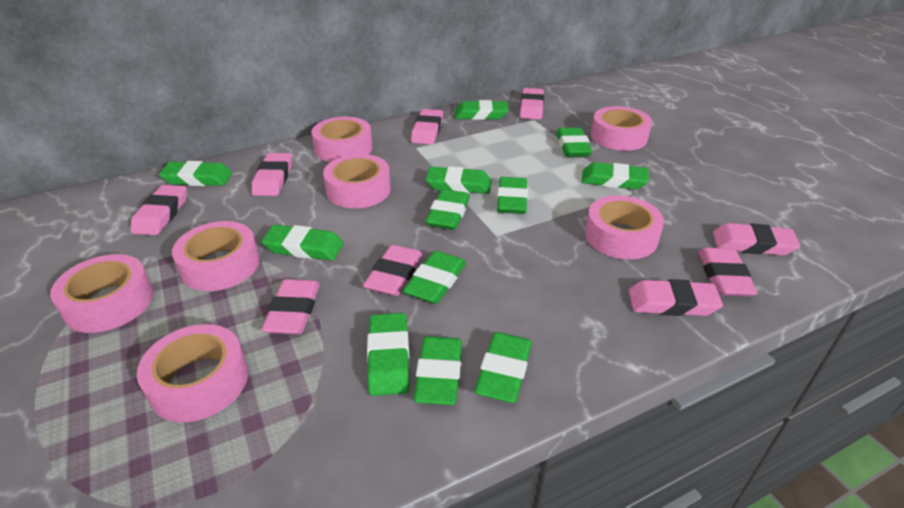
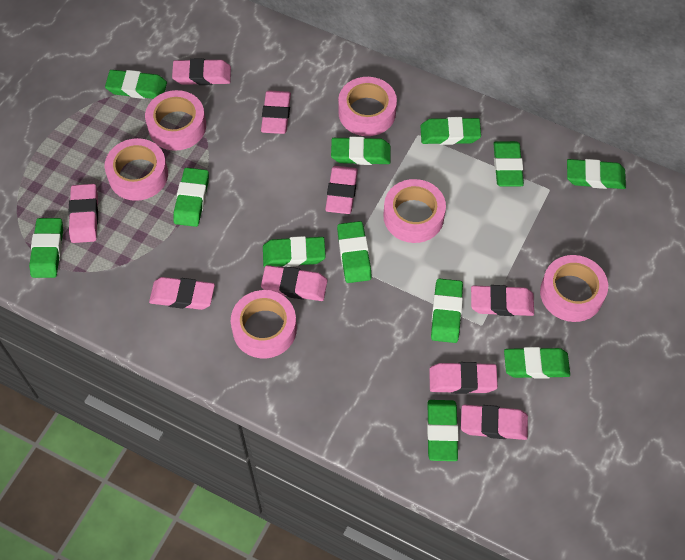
pink tape: [50,254,154,333] [137,324,248,422] [172,221,260,291] [312,117,373,162] [323,154,391,209] [585,195,664,259] [591,106,652,151] = 7 -> [105,138,168,201] [145,90,206,151] [231,290,297,358] [338,77,397,136] [383,179,446,243] [540,255,608,322] = 6

